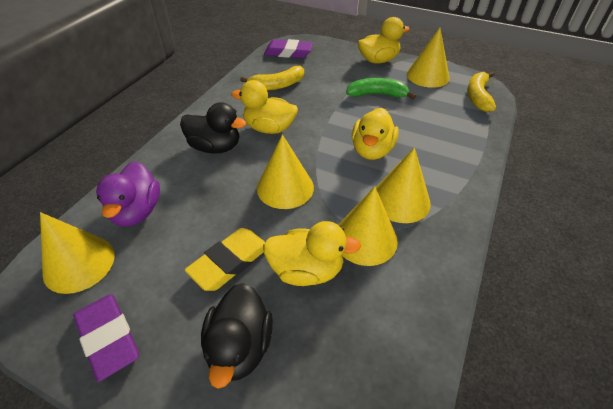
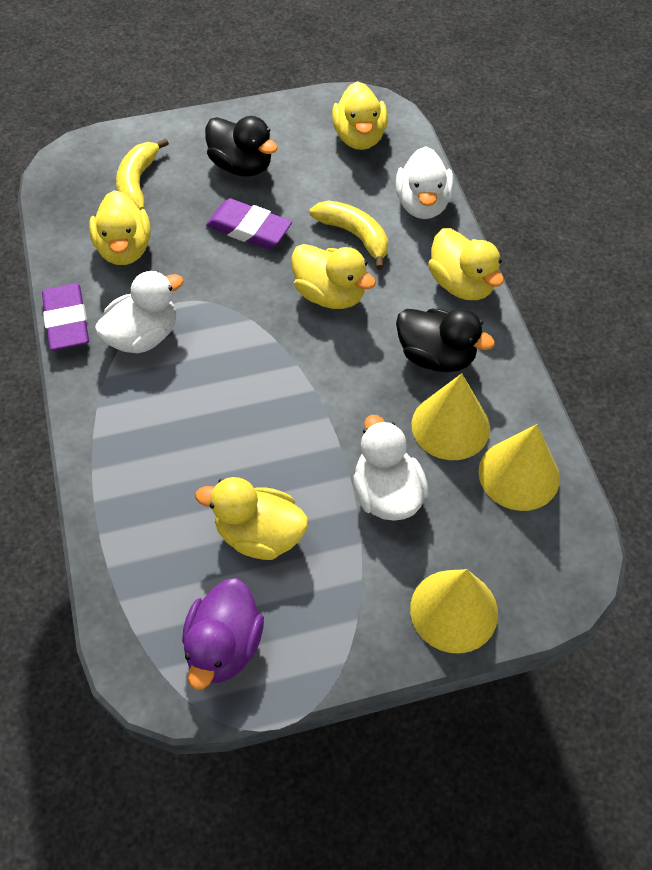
green banana: [346,78,416,100] = 1 -> none = 0
white duck: none = 0 -> [95,270,183,353] [353,415,429,521] [396,146,454,219] = 3
yellow cone: [40,212,115,294] [257,134,314,209] [338,187,398,266] [376,147,431,223] [407,28,449,88] = 5 -> [410,569,498,653] [412,373,490,460] [478,424,560,511] = 3
yellow duck: [231,80,298,134] [263,221,361,286] [352,108,399,160] [358,17,410,64] = 4 -> [89,190,151,265] [195,477,308,560] [291,244,376,309] [332,81,388,150] [428,228,504,300] = 5
yellow eraser: [185,228,265,291] = 1 -> none = 0

